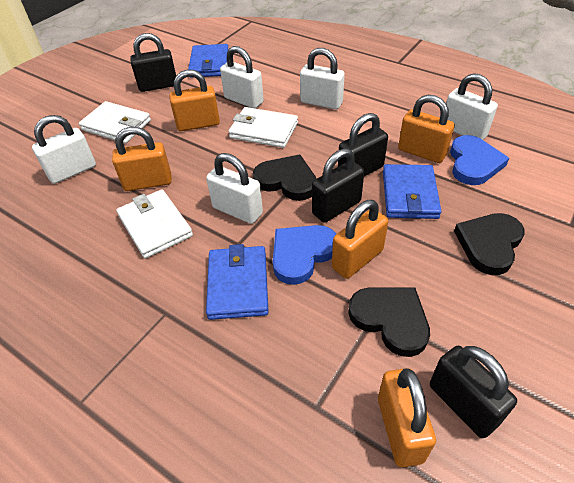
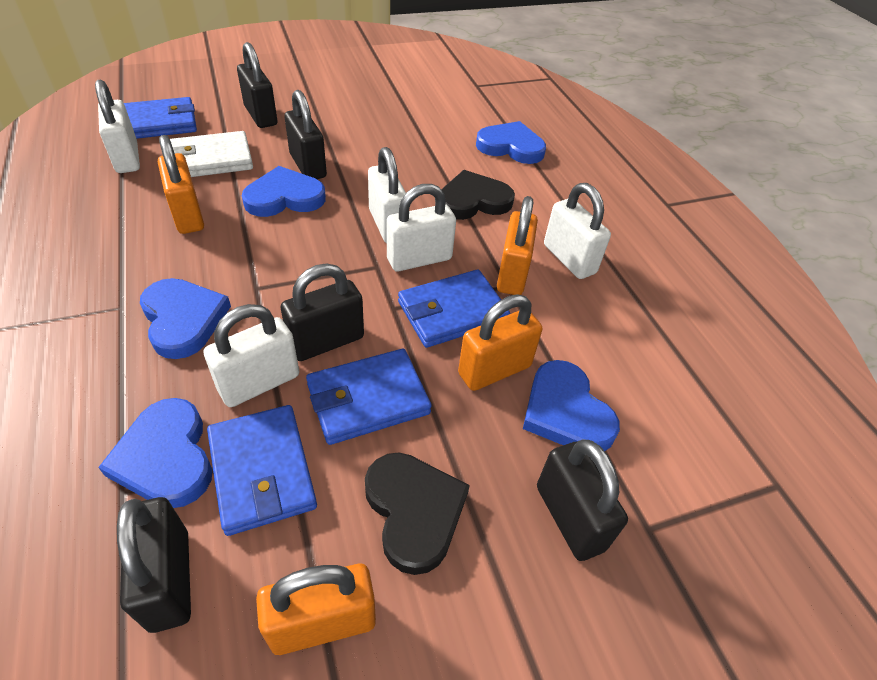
black heart: [253,155,316,201] [348,287,430,357] [454,213,525,275] = 3 -> [365,453,470,575] [441,170,515,220] = 2
black padlock: [130,33,176,92] [312,148,364,223] [338,113,388,176] [430,346,517,438] = 4 -> [117,497,191,633] [237,42,277,128] [281,264,364,361] [284,90,327,179] [537,440,628,561] = 5
blue heart: [273,225,336,285] [450,135,509,185] = 2 -> [98,398,212,508] [140,278,231,359] [242,166,326,217] [476,121,546,164] [523,360,620,451] = 5
blue wallet: [188,44,229,77] [206,244,269,320] [383,164,442,219] = 3 -> [124,97,197,139] [207,405,317,536] [306,349,432,445] [398,269,510,348] = 4
orange padlock: [112,127,172,191] [169,70,220,131] [332,200,388,279] [378,368,436,467] [398,95,455,163] = 5 -> [158,135,204,234] [256,564,376,655] [458,294,542,391] [497,196,538,295] = 4
white wallet: [79,101,151,143] [116,189,193,259] [228,107,298,148] = 3 -> [170,131,253,177] = 1

